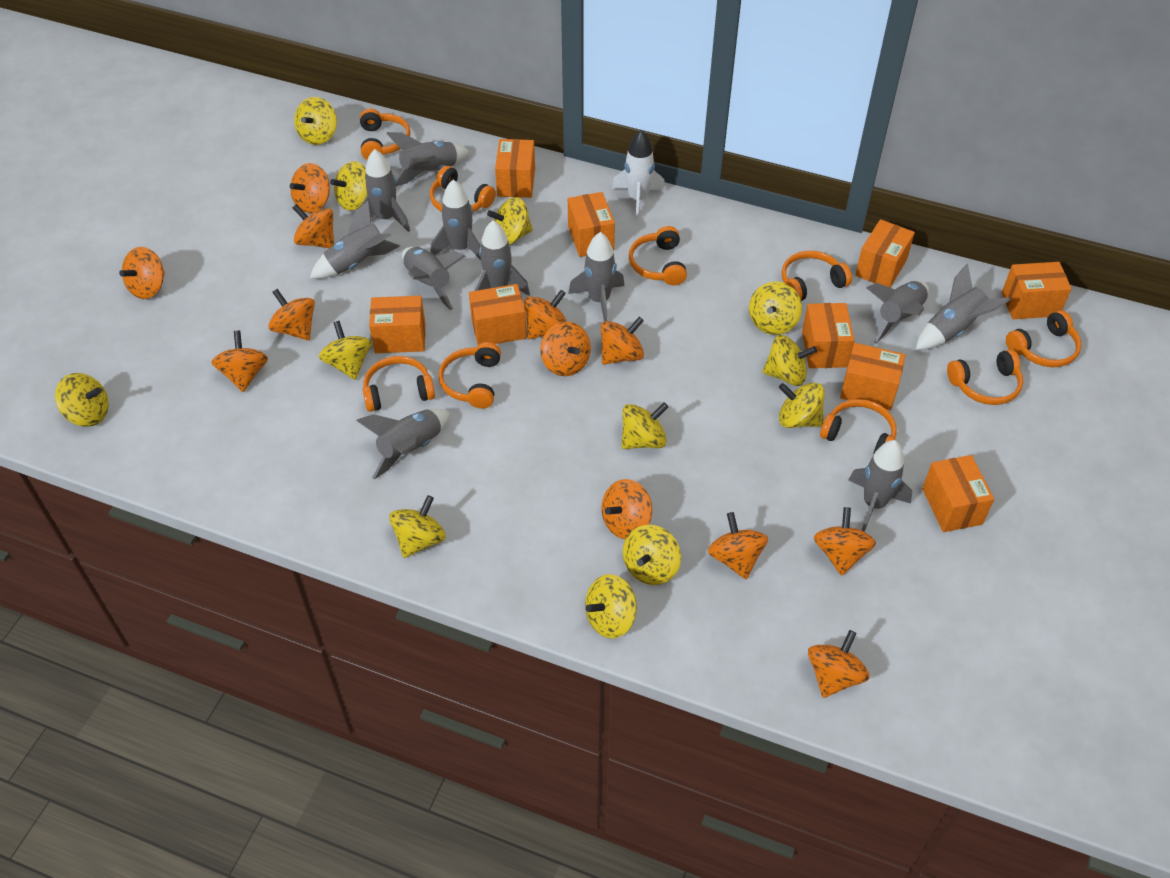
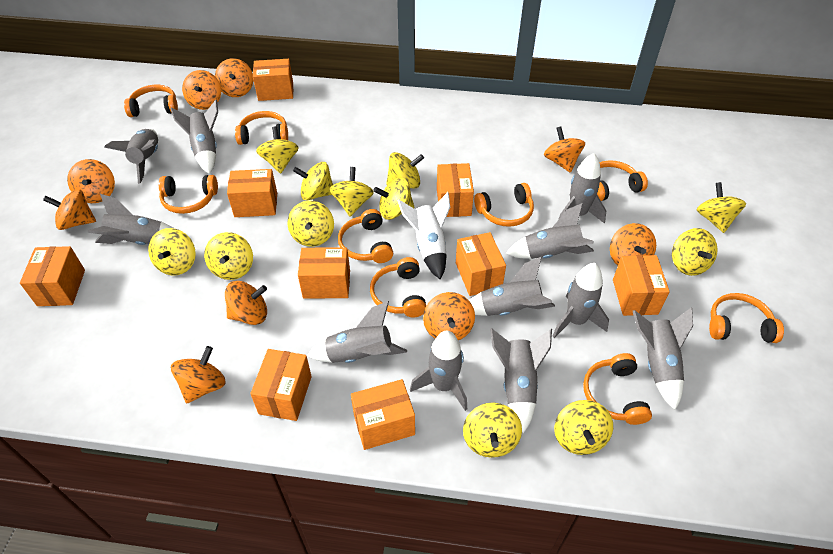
orange spinning top: [119,247,165,299] [211,331,268,392] [268,289,315,341] [290,163,330,213] [293,204,334,248] [524,290,567,339] [540,322,591,376] [601,317,644,364] [601,479,652,539] [708,512,768,579] [808,630,870,698] [814,507,876,576] = 12 -> [43,189,96,230] [67,159,115,203] [171,346,226,403] [182,70,221,110] [215,58,253,97] [225,281,267,325] [423,292,475,340] [544,126,585,173] [610,223,656,266] = 9

